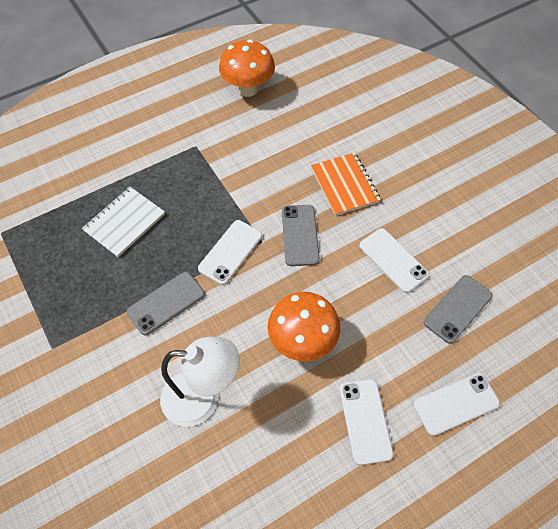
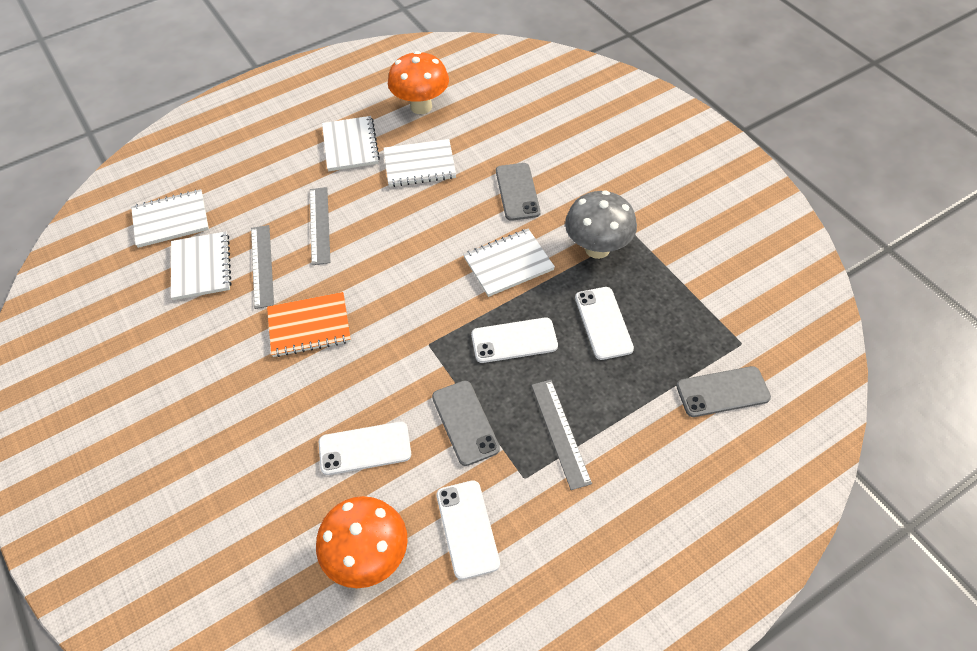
grey mushroom: none = 0 -> [565,190,637,259] = 1
grey ruler: none = 0 -> [251,225,274,309] [310,187,331,265] [531,380,592,490] = 3
white lamp: [160,337,239,427] = 1 -> none = 0
white notebook: [82,187,165,257] = 1 -> [131,189,209,248] [171,231,232,300] [322,116,380,171] [384,139,456,187] [463,229,555,297] = 5

